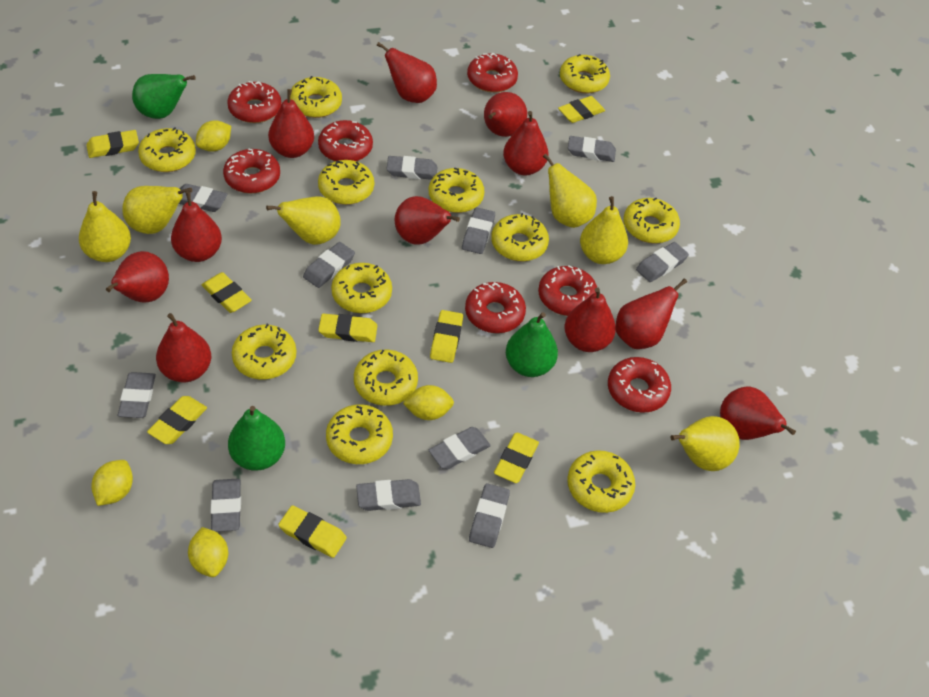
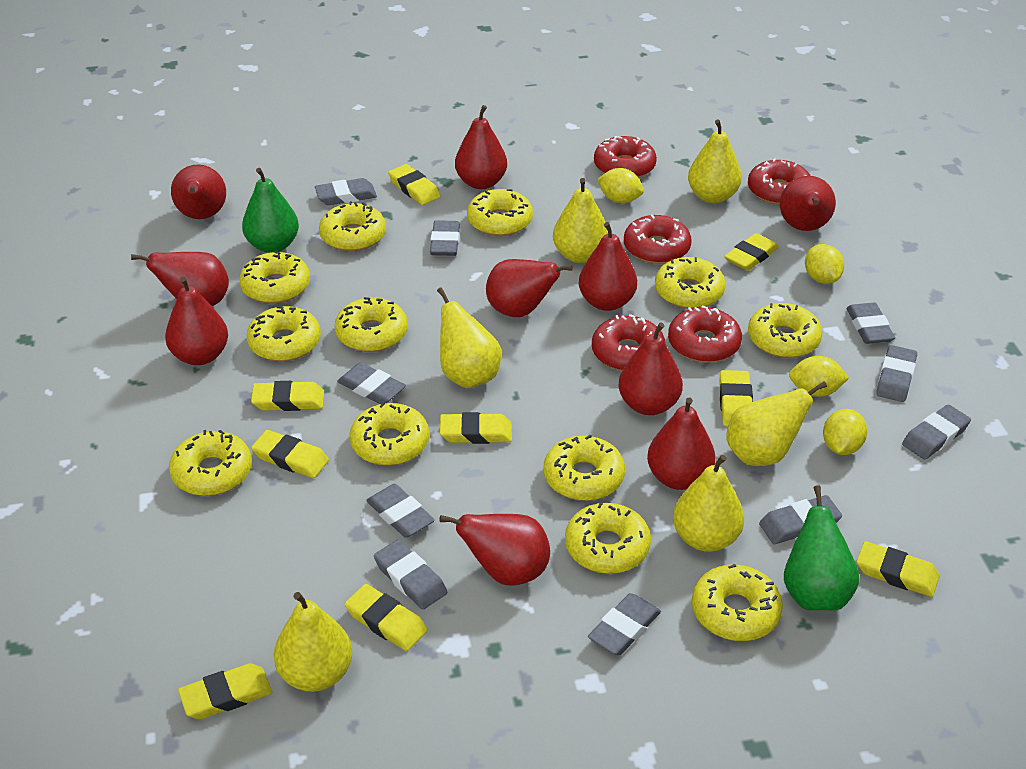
green pear: [132,74,196,119] [228,406,285,471] [506,312,558,377] = 3 -> [242,168,299,253] [784,485,860,610] = 2
grey eraser: [118,372,156,418] [179,184,228,212] [210,479,241,532] [303,242,355,288] [356,479,421,511] [386,156,437,180] [429,427,491,469] [462,207,495,254] [469,483,510,548] [568,136,616,162] [636,242,689,282] = 11 -> [315,178,377,205] [337,362,406,404] [366,484,435,538] [374,540,447,609] [430,220,460,256] [588,593,661,655] [759,495,842,544] [847,303,895,344] [876,345,917,402] [902,404,971,459] = 10
red donut: [223,149,280,193] [227,81,282,123] [318,120,373,161] [465,282,526,333] [467,53,518,93] [538,265,597,316] [608,357,671,413] = 7 -> [592,314,666,371] [594,136,657,178] [624,215,692,264] [668,305,742,363] [748,158,811,205] = 5
red pear: [106,251,169,303] [156,313,211,382] [171,191,222,262] [268,89,314,158] [377,42,437,103] [395,196,460,245] [484,92,527,137] [503,111,548,175] [564,287,616,352] [616,278,687,349] [720,387,796,440] = 11 -> [131,252,229,306] [165,277,228,365] [171,164,226,219] [439,514,550,586] [455,105,507,189] [486,259,573,317] [579,222,637,311] [619,323,683,415] [647,397,716,490] [780,176,836,231] = 10
yellow eraser: [86,130,139,158] [147,396,207,444] [202,272,252,313] [278,505,347,558] [318,313,377,342] [430,310,463,363] [494,433,539,483] [558,96,605,123] = 8 -> [178,663,272,719] [251,381,324,411] [251,430,329,478] [345,584,428,651] [388,164,441,205] [440,412,512,444] [719,370,753,426] [724,233,779,271] [857,541,940,597] = 9

